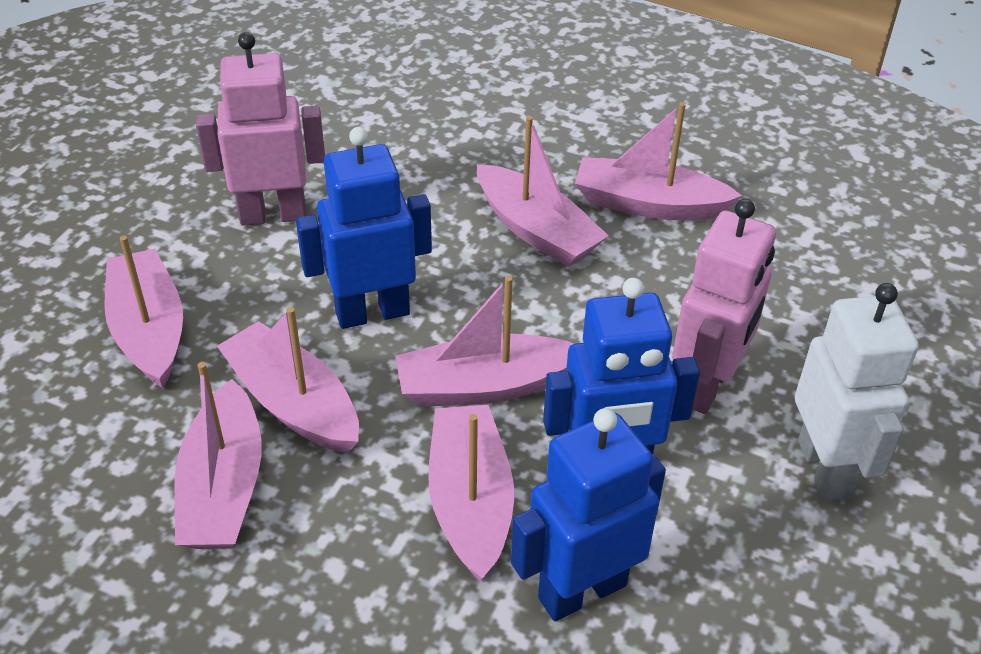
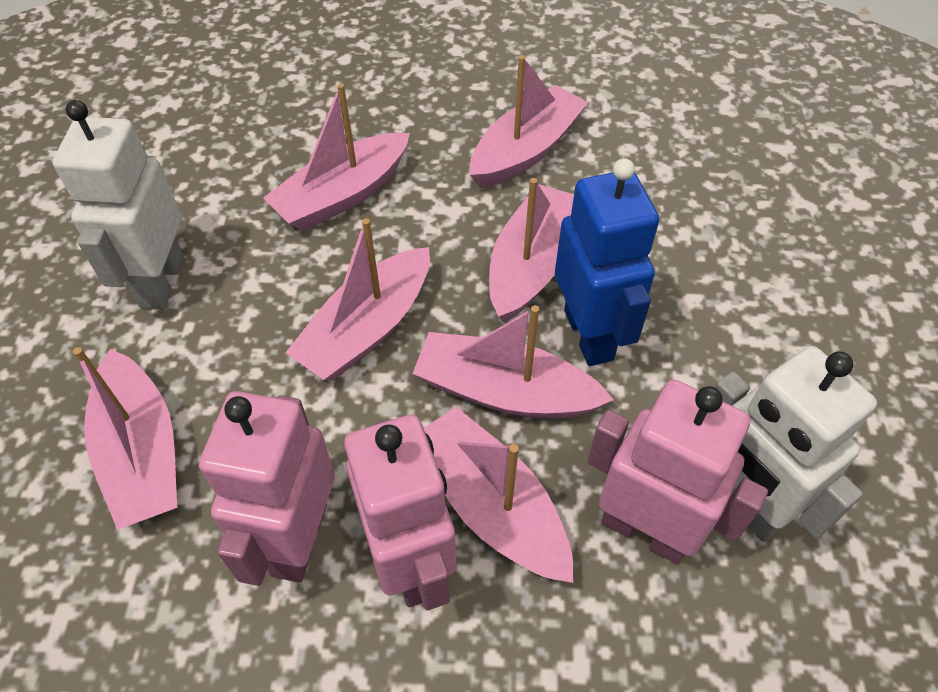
blue robot: [296,127,432,329] [511,408,666,621] [543,278,700,454] = 3 -> [555,158,659,366] = 1
pink robot: [196,32,325,226] [672,199,776,414] = 2 -> [199,391,335,586] [344,415,456,610] [587,379,768,564] = 3
white robot: [795,283,919,502] = 1 -> [53,100,184,309] [715,346,877,542] = 2

